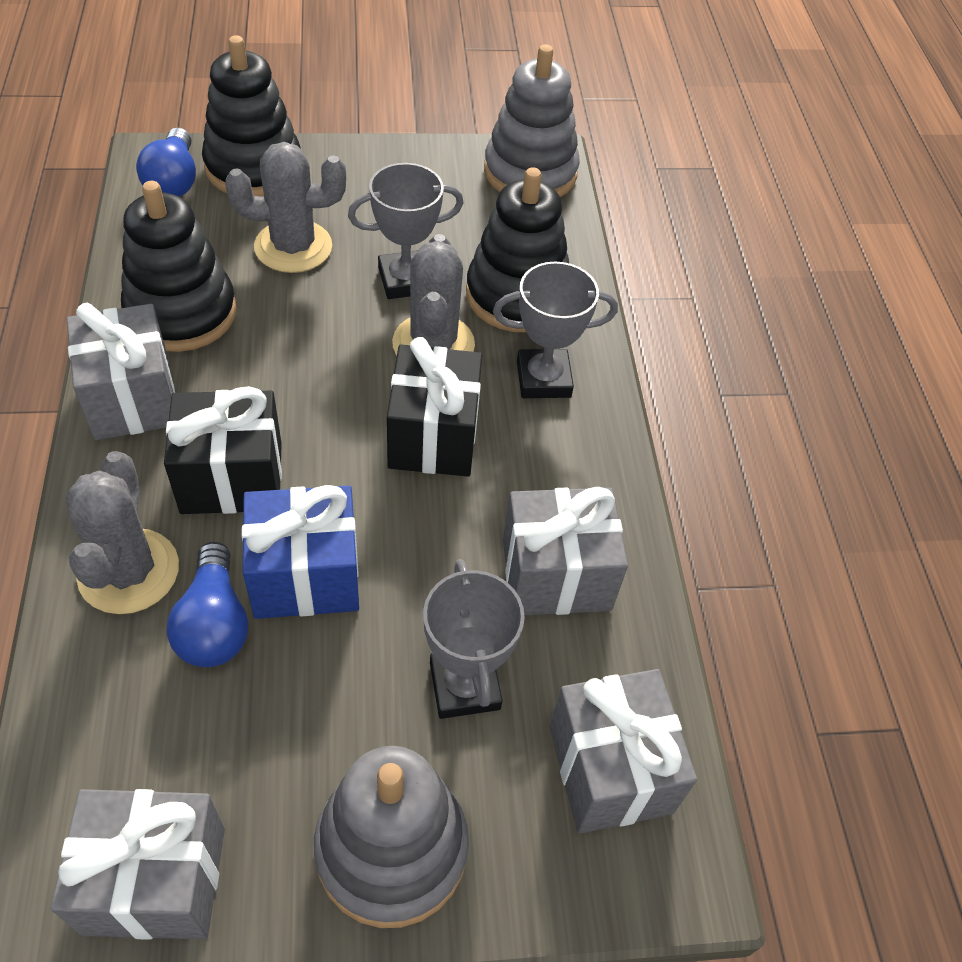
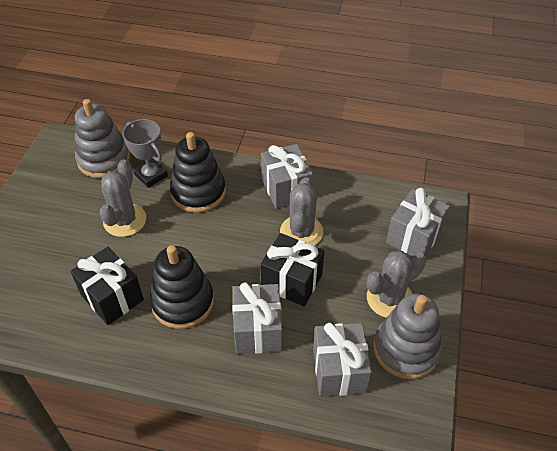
black stacking toy: [121,181,237,352] [202,35,301,196] [466,167,569,332] = 3 -> [150,245,214,329] [170,132,226,213] = 2
blue gift: [242,485,359,619] = 1 -> none = 0
blue light bulb: [136,128,196,197] [167,542,248,667] = 2 -> none = 0
grey trophy: [348,163,464,299] [423,559,525,719] [493,262,618,398] = 3 -> [122,119,168,188] = 1

